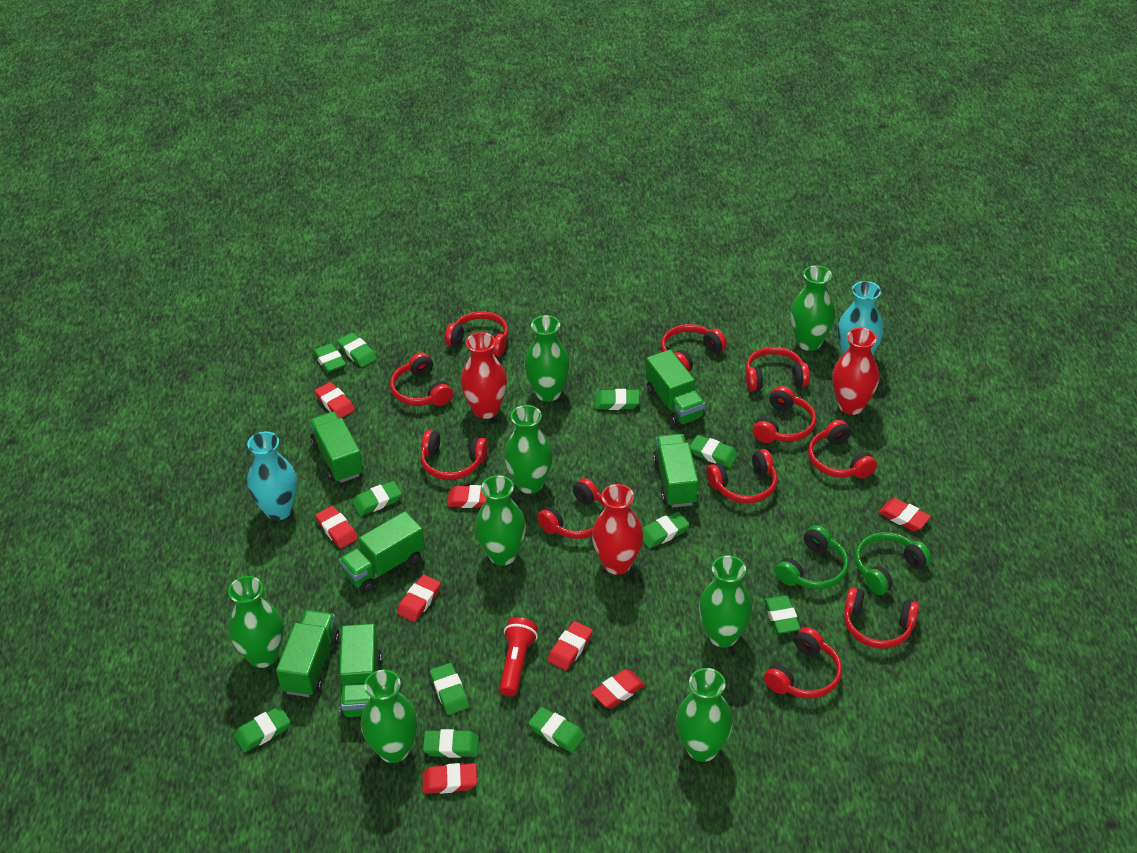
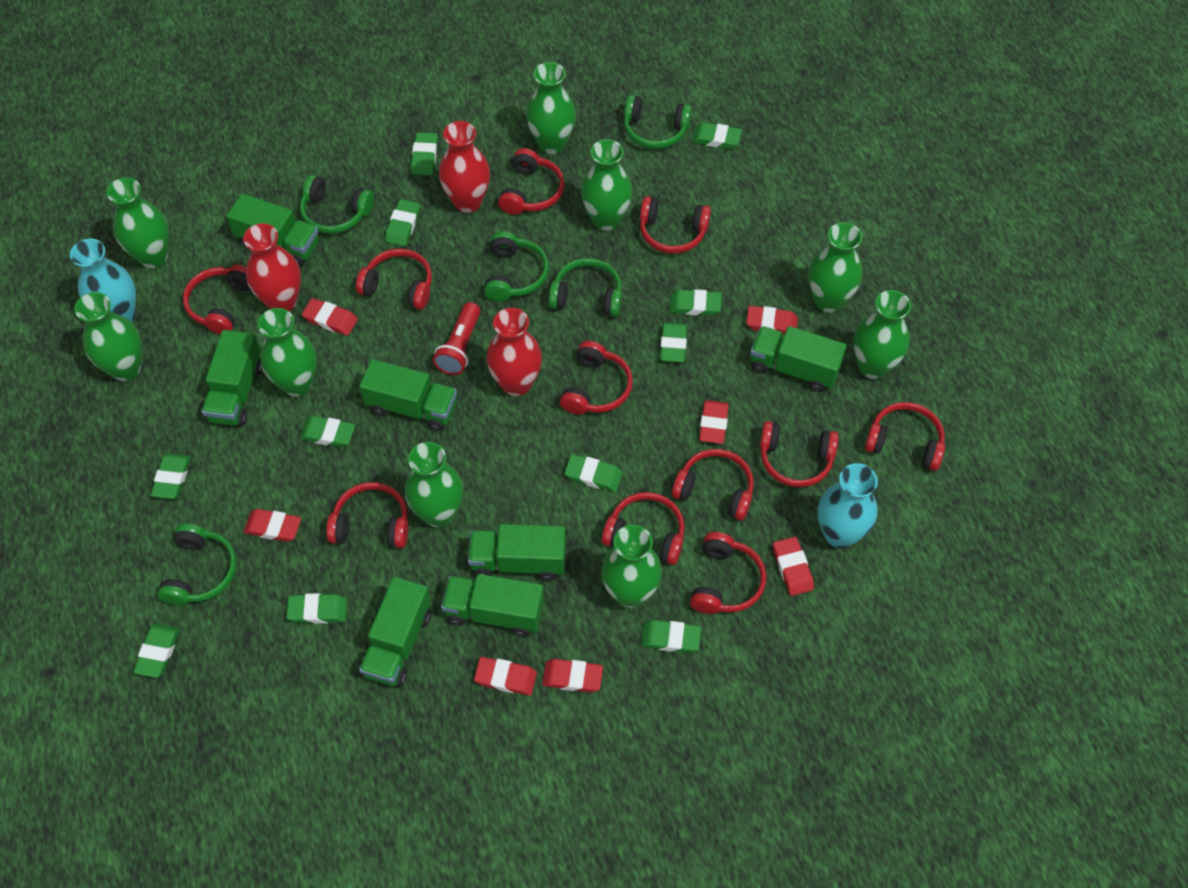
green headphones: [775,525,849,589] [855,532,932,595] = 2 -> [158,523,237,606] [300,175,374,234] [484,231,549,302] [549,258,622,317] [624,95,692,149] = 5
green truck: [276,610,340,697] [309,412,363,483] [339,511,425,593] [339,624,382,718] [646,349,705,427] [653,434,698,508] = 6 -> [202,330,262,426] [227,194,319,266] [359,359,457,431] [359,577,431,687] [441,574,544,637] [468,524,566,581] [750,326,847,392] = 7
green vase: [228,576,283,668] [361,670,418,763] [475,475,526,566] [504,405,553,494] [524,315,570,402] [676,668,733,762] [699,555,753,648] [790,265,835,351] = 8 -> [75,292,142,381] [106,177,169,268] [258,308,317,397] [405,442,464,527] [526,62,576,154] [581,139,633,231] [601,525,662,608] [808,222,863,313] [853,290,911,379] = 9
red eraser: [315,382,355,418] [315,506,358,549] [397,575,441,622] [422,763,477,794] [447,485,487,508] [548,621,593,671] [591,669,645,709] [878,498,931,531] = 8 -> [244,509,301,542] [302,298,358,336] [474,657,537,696] [542,659,603,692] [699,400,729,444] [746,306,798,334] [773,537,814,596] = 7

